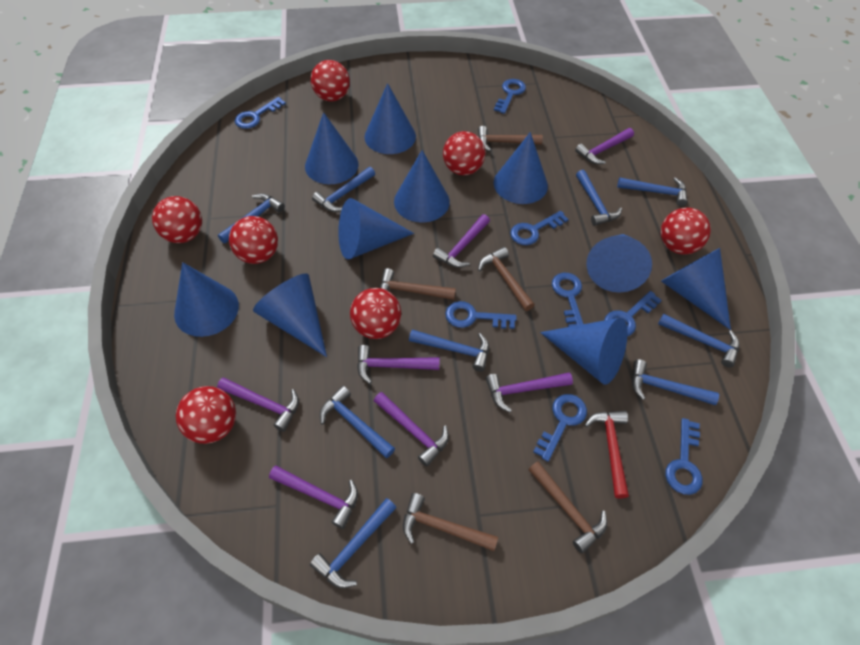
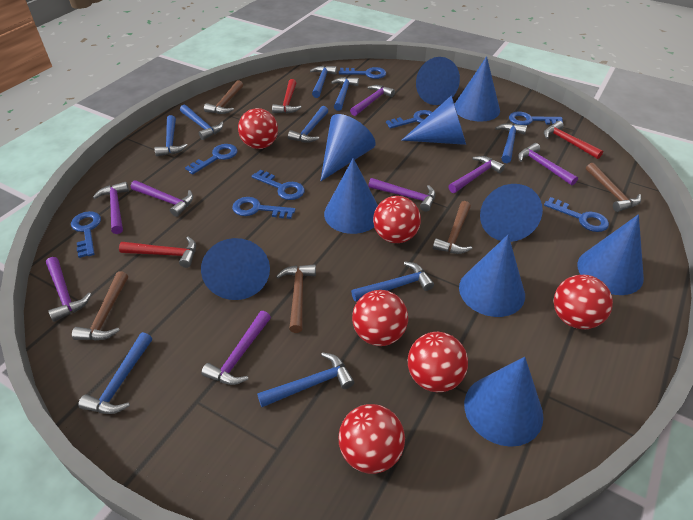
purple hammer: [217,377,299,432] [269,466,358,529] [357,345,439,384] [374,392,449,466] [433,214,490,268] [486,372,573,412] [575,128,634,164] = 7 -> [46,257,91,322] [93,182,129,234] [131,180,193,217] [201,311,271,385] [350,85,395,116] [368,178,436,212] [448,156,505,193] [518,143,578,185] = 8
red ball: [152,196,202,243] [176,386,236,444] [229,216,278,264] [311,60,350,102] [350,288,401,339] [443,131,486,175] [661,208,711,254] = 7 -> [238,108,278,149] [339,404,405,474] [352,290,408,346] [373,196,421,243] [408,332,468,392] [554,275,613,329] = 6
red hammer: [585,411,629,498] = 1 -> [119,236,196,268] [272,79,302,113] [544,121,603,159] = 3

